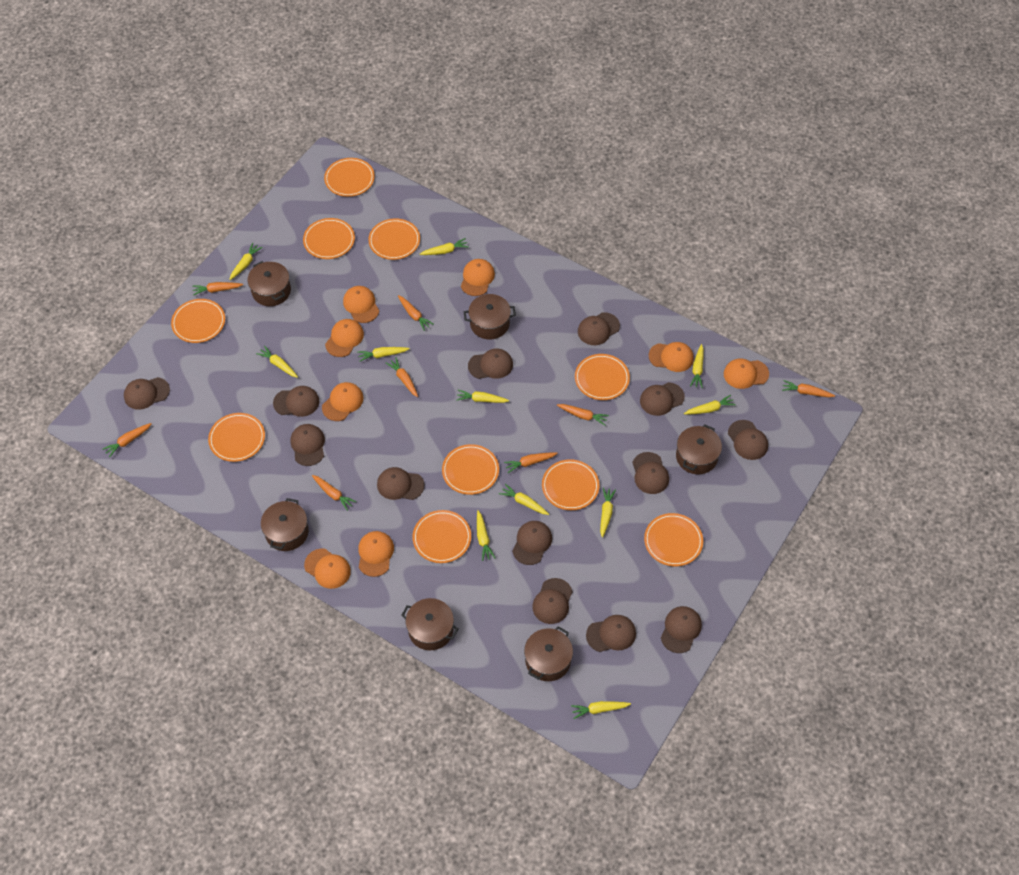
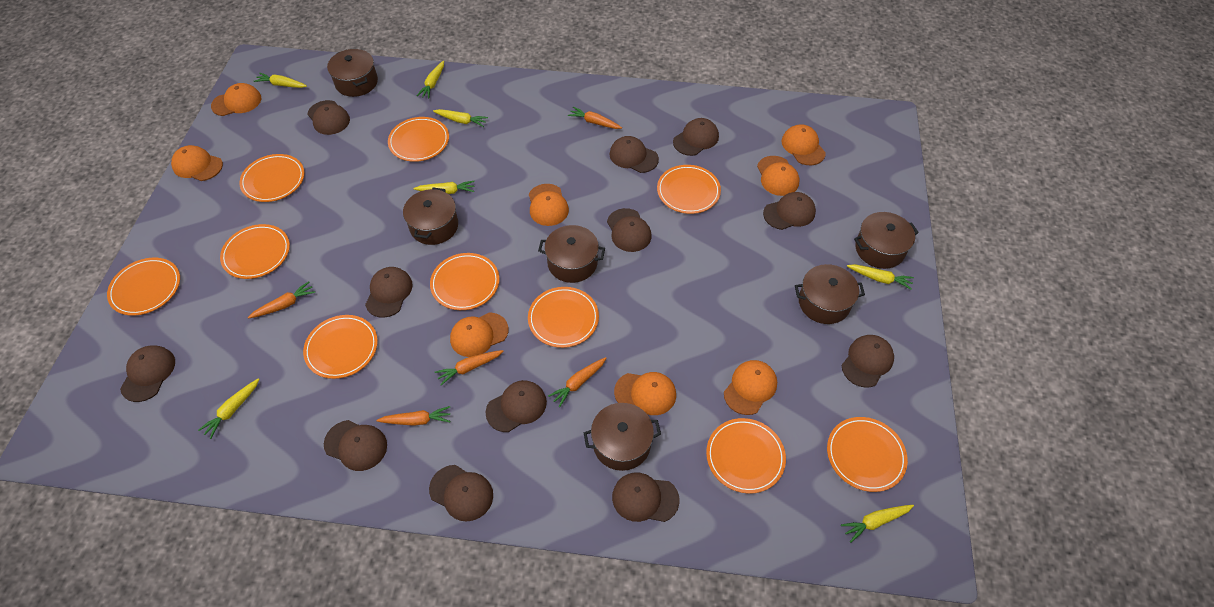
brown cap: [124,377,170,410] [273,386,320,417] [291,424,325,466] [377,467,424,500] [468,348,513,379] [512,521,552,565] [532,578,573,624] [578,312,620,345] [586,615,636,652] [632,452,669,494] [640,382,685,416] [661,606,702,653] [728,420,768,460] = 13 -> [120,345,175,402] [307,100,350,135] [324,420,387,471] [365,267,413,318] [429,465,493,522] [486,380,547,432] [607,208,651,252] [609,136,659,173] [612,473,680,522] [673,118,719,156] [763,192,816,230] [841,335,894,388] = 12
orange carrot: [102,423,152,458] [192,282,243,296] [312,475,356,511] [386,357,418,397] [398,295,434,331] [504,452,558,473] [557,404,609,425] [782,380,835,397] = 8 -> [248,281,315,318] [376,406,450,426] [435,350,504,385] [548,357,606,407] [568,107,622,129] = 5
yellow carrot: [229,243,263,280] [256,346,298,378] [357,347,410,362] [420,238,469,255] [456,390,509,403] [477,510,495,561] [499,484,549,515] [571,701,631,719] [600,488,616,538] [684,395,736,414] [690,344,704,388] = 11 -> [198,378,259,439] [254,73,307,88] [413,181,475,194] [417,61,444,99] [433,109,488,127] [841,505,914,543] [847,264,914,290] = 7

